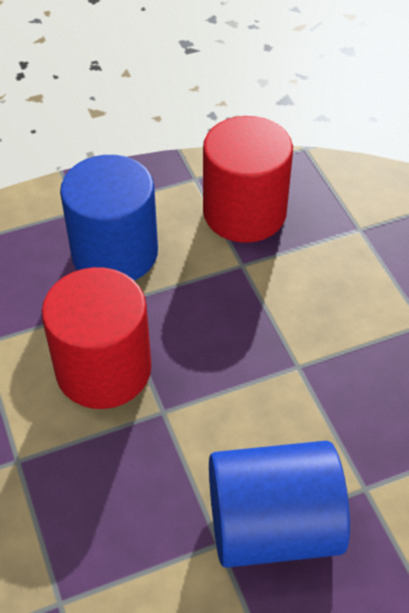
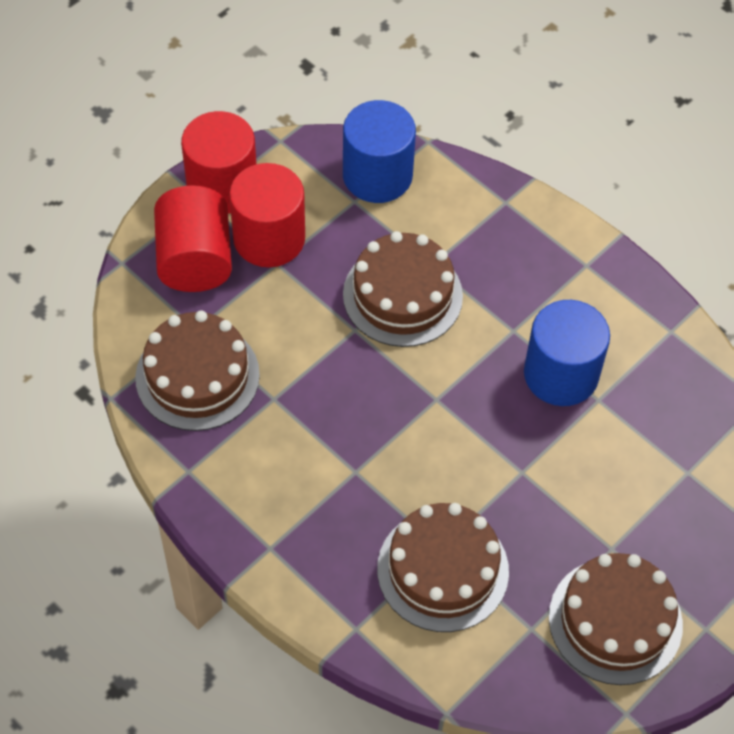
brown cake: none = 0 -> [135,310,260,431] [343,231,463,347] [377,503,509,632] [549,553,683,685] = 4
red cylinder: [42,267,151,409] [203,116,293,243] = 2 -> [154,185,232,292] [181,111,256,214] [229,163,305,267] = 3

